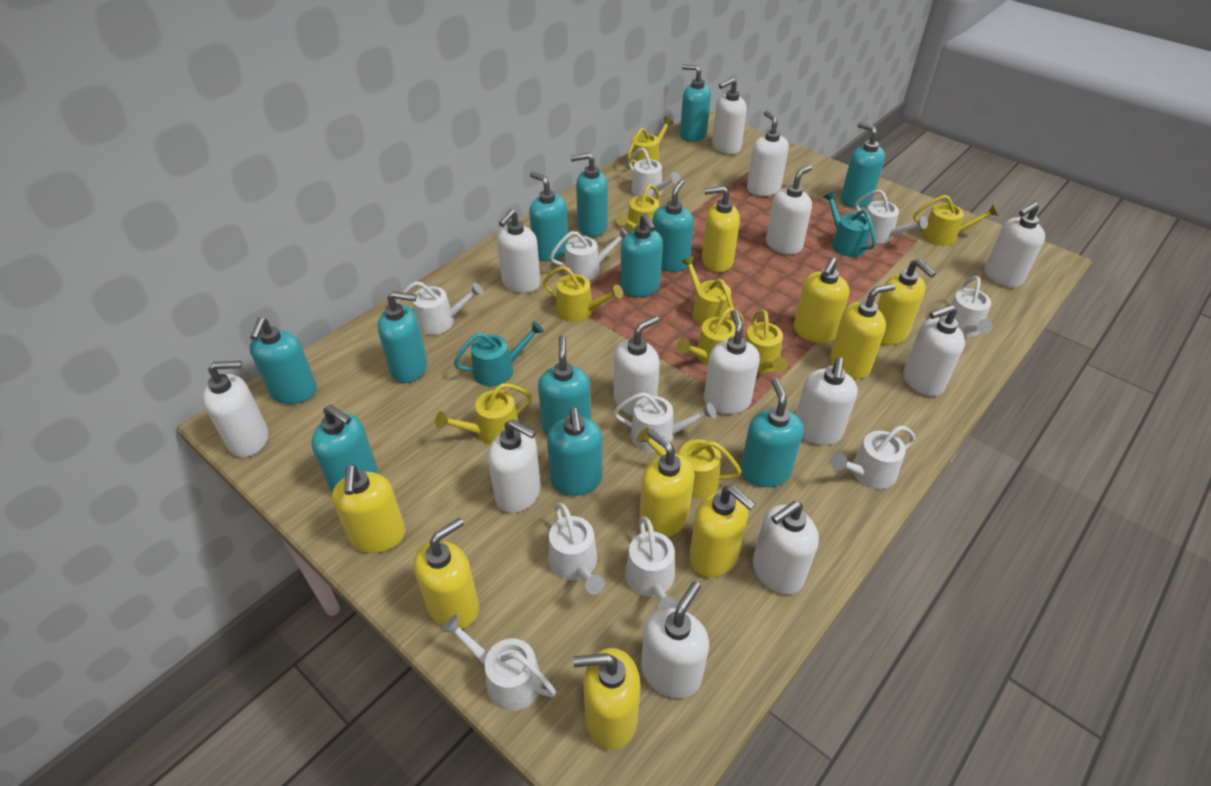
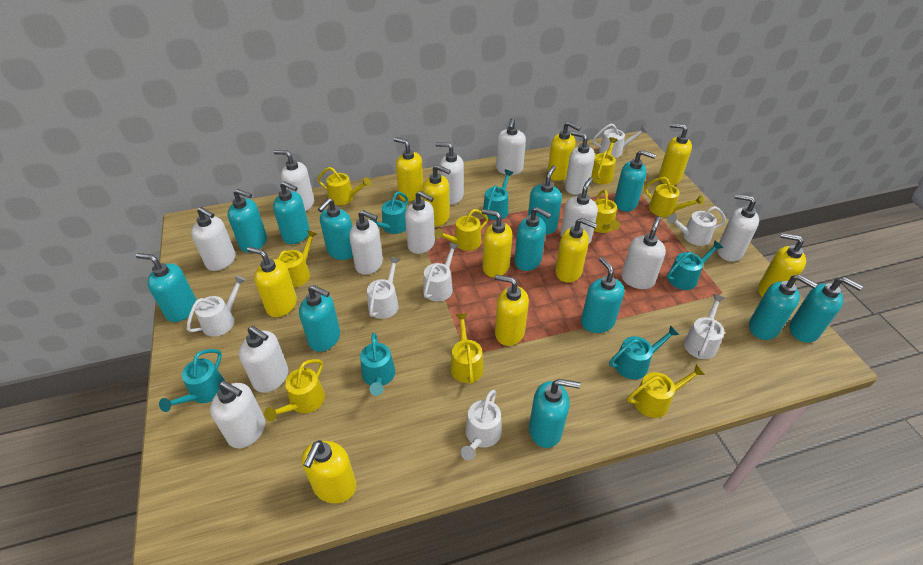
turquoise watering can: [454,321,544,387] [823,192,876,257] = 2 -> [159,349,225,412] [360,333,395,396] [370,192,408,234] [483,170,513,220] [609,325,679,380] [667,240,723,290] = 6
white soap dispenser: [203,361,268,457] [488,419,541,513] [497,209,540,293] [614,316,660,416] [641,581,709,698] [704,310,760,414] [712,78,747,154] [747,111,789,196] [753,501,819,595] [766,165,812,255] [796,357,858,445] [903,305,965,396] [984,202,1045,288] = 13 -> [191,207,235,271] [210,381,265,448] [239,326,288,393] [274,150,314,211] [349,210,383,275] [405,191,435,254] [435,142,464,205] [496,118,526,175] [561,177,598,245] [565,131,595,195] [621,216,666,289] [717,194,759,262] = 12
white watering can: [396,281,484,335] [441,615,556,711] [548,503,605,595] [550,227,628,280] [613,392,717,452] [625,516,678,609] [628,148,681,198] [830,426,915,489] [855,190,928,244] [944,276,993,337] = 10 -> [187,275,246,337] [367,257,400,319] [423,242,459,302] [461,390,502,461] [593,124,647,158] [667,206,726,246] [684,294,725,359] = 7
yellow soap dispenser: [332,464,406,553] [414,518,479,629] [573,648,640,750] [639,429,695,537] [689,485,756,577] [702,186,740,272] [794,257,850,343] [830,284,896,379] [877,259,936,345] = 9 -> [247,247,297,317] [302,440,356,503] [394,137,423,201] [422,164,451,227] [482,209,512,277] [495,274,529,346] [547,122,581,181] [555,218,597,283] [659,123,692,185] [758,233,806,297] = 10

